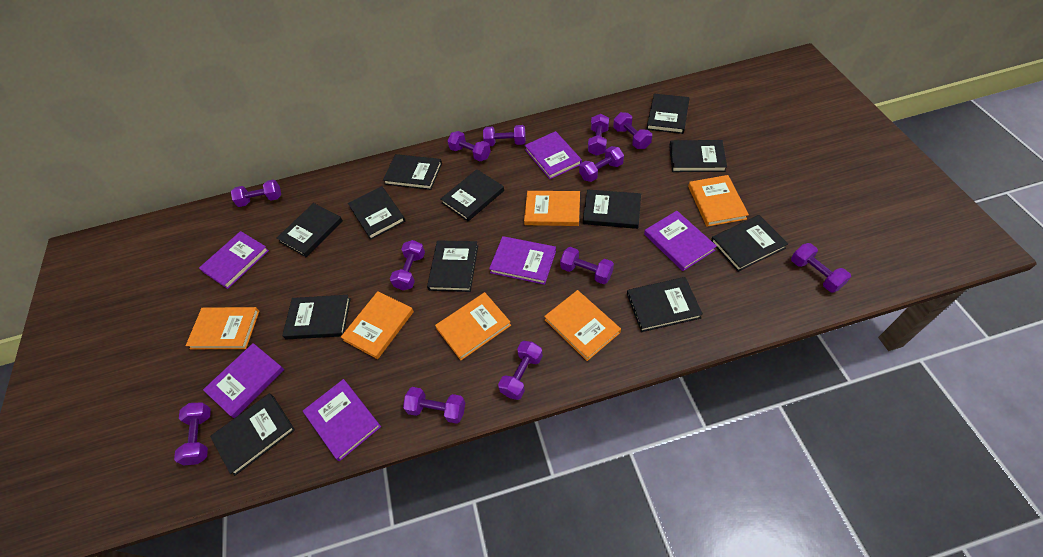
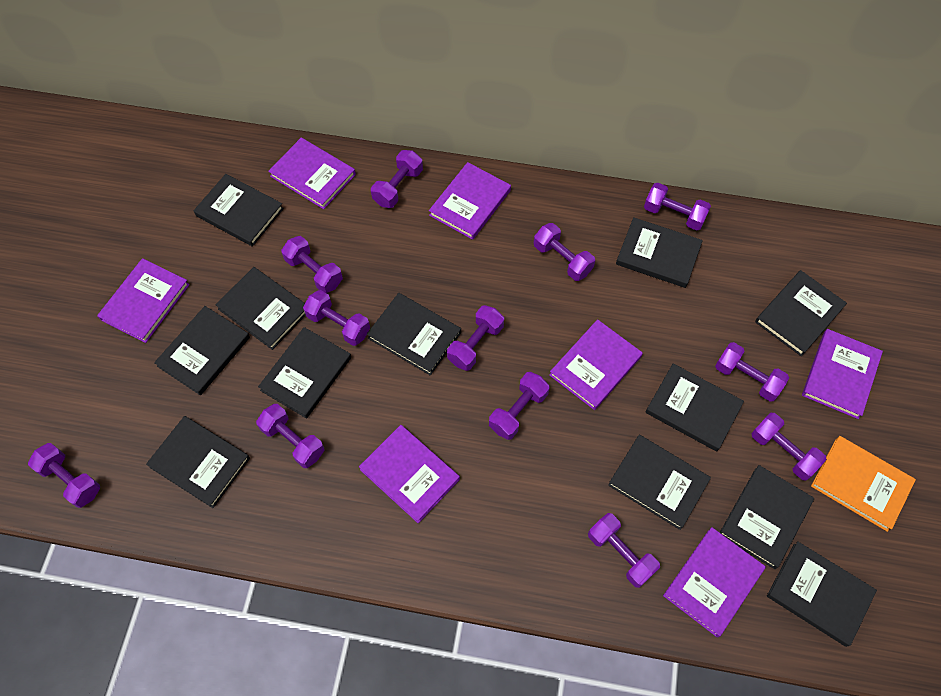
orange book: [186,307,259,349] [341,291,414,359] [435,292,511,360] [524,191,580,226] [544,290,621,361] [688,175,749,227] = 6 -> [811,436,916,532] = 1
purple book: [199,231,269,289] [203,343,284,418] [303,379,381,461] [489,236,556,285] [525,131,582,179] [644,211,717,271] = 6 -> [97,258,190,343] [268,137,356,209] [359,425,460,523] [429,162,511,240] [549,319,643,410] [663,527,766,637] [802,329,883,419] = 7

